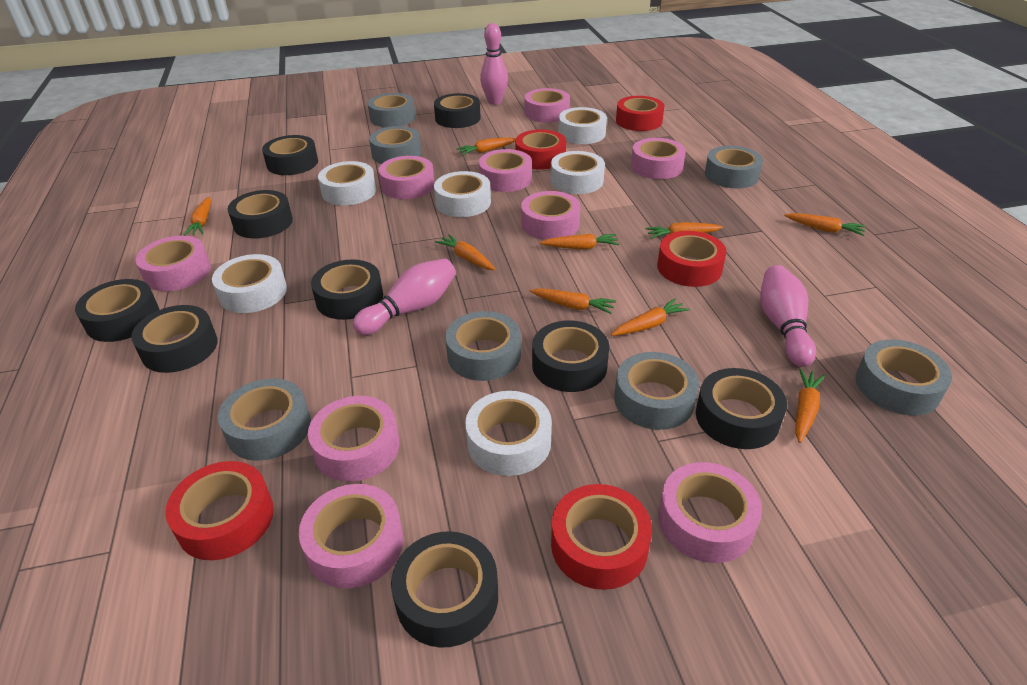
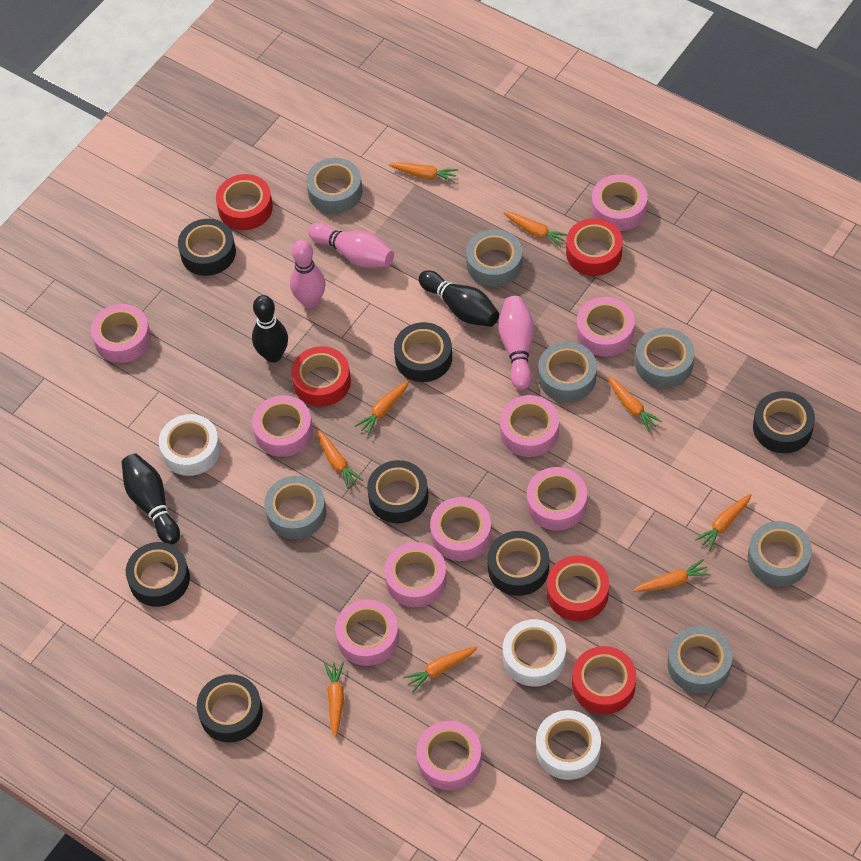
black bowling pin: none = 0 -> [122,454,180,545] [252,295,288,363] [419,270,499,327] = 3
black tape: [75,279,160,342] [131,305,217,373] [228,190,293,239] [262,135,318,175] [311,259,383,320] [391,531,498,648] [434,93,481,128] [532,320,609,392] [696,368,787,449] = 9 -> [126,542,190,607] [178,219,236,276] [197,674,263,743] [367,460,429,523] [394,322,452,382] [487,531,549,596] [753,391,815,453] = 7
pink tape: [136,236,211,291] [299,484,403,588] [308,396,399,482] [379,156,434,199] [479,149,532,192] [521,191,581,240] [525,88,570,123] [631,138,686,179] [658,462,762,563] = 9 -> [91,304,151,363] [252,395,313,457] [335,599,399,666] [384,542,447,607] [416,721,482,790] [430,497,491,561] [500,395,559,457] [527,467,587,531] [577,297,635,356] [591,174,648,231] = 10
white tape: [212,254,287,313] [318,161,376,205] [434,171,491,217] [465,391,552,476] [550,151,605,194] [558,107,607,144] = 6 -> [159,414,220,476] [503,619,566,686] [536,710,601,780] = 3

